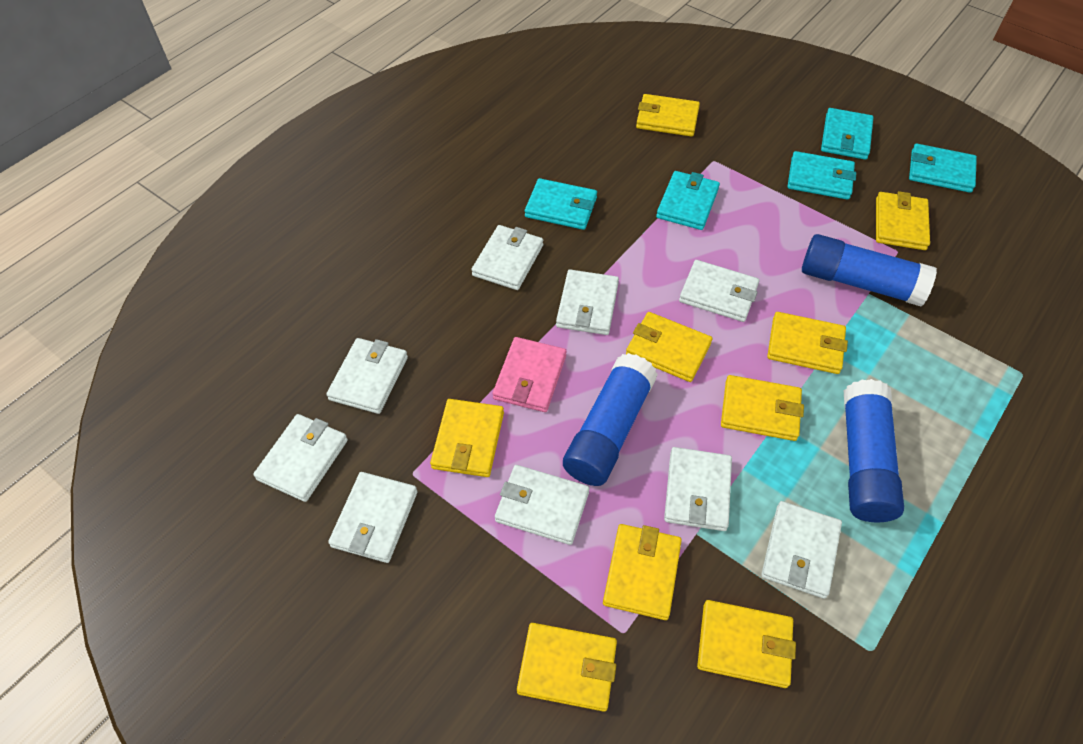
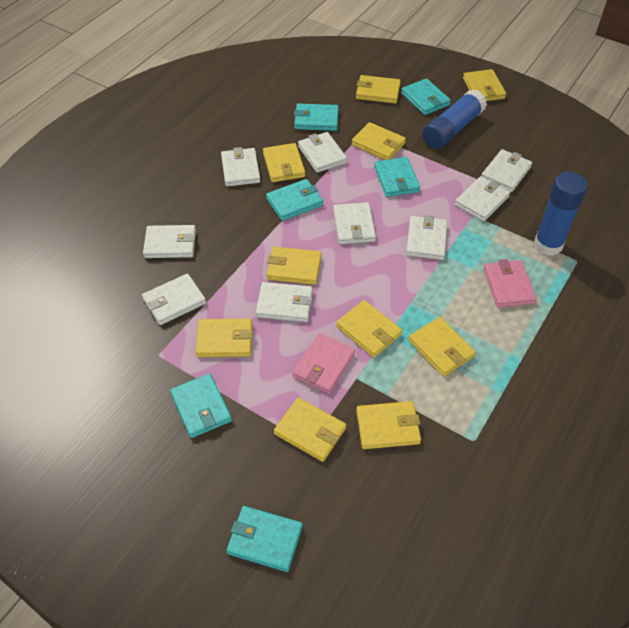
blue glue stick: [563,353,658,486] [802,234,937,307] [843,379,904,522] = 3 -> [422,89,487,149] [534,172,588,256] = 2
pink wallet: [493,337,566,412] = 1 -> [292,333,355,394] [483,259,537,308] = 2
turquoise wallet: [525,178,597,230] [656,171,720,230] [787,151,856,200] [821,108,873,160] [909,144,977,193] = 5 -> [170,374,232,438] [226,506,303,572] [266,179,323,221] [294,103,339,131] [374,157,420,197] [401,78,451,115] = 6
yellow wallet: [430,399,504,477] [517,623,617,712] [603,524,682,620] [626,312,712,382] [636,94,700,137] [697,600,796,688] [721,375,804,441] [767,312,848,374] [876,191,930,250] = 9 -> [196,319,253,357] [263,143,305,182] [266,246,322,285] [274,398,346,462] [336,300,402,357] [352,122,406,160] [356,75,401,104] [356,401,421,449] [408,317,476,376] [463,69,506,101] = 10

